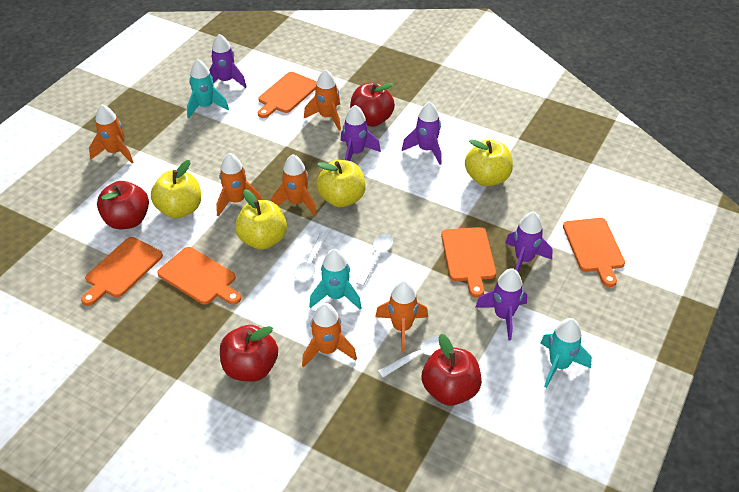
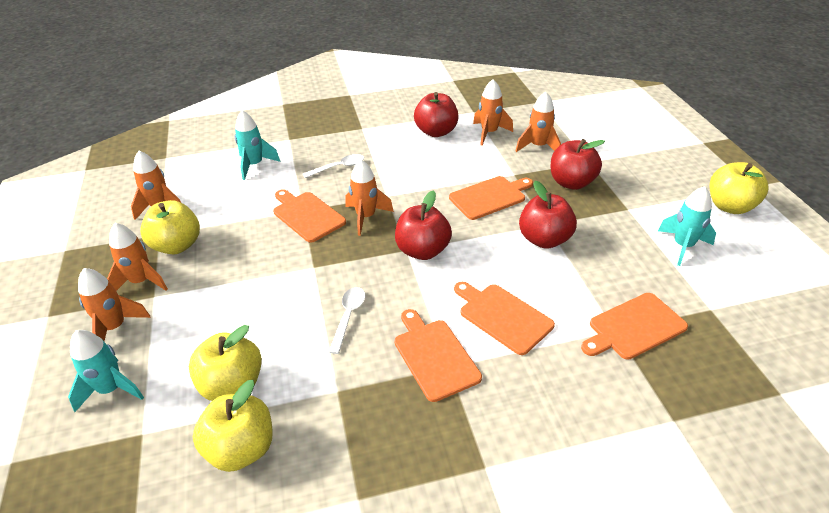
purple rocket: [209,34,246,88] [341,105,381,161] [402,102,442,165] [475,268,527,341] [505,212,552,272] = 5 -> none = 0
white spoon: [294,233,328,282] [356,234,393,286] [378,336,441,378] = 3 -> [303,154,364,178] [329,287,365,354] = 2

